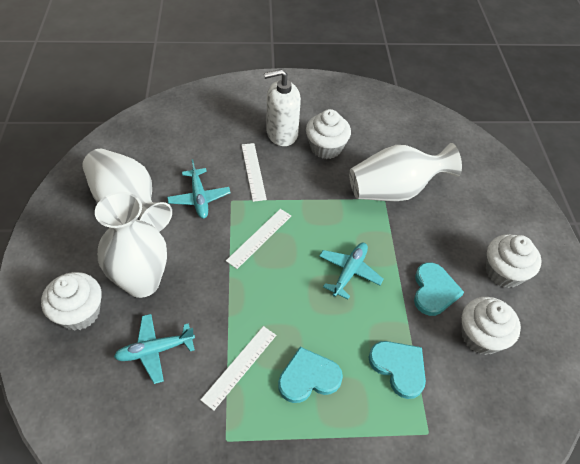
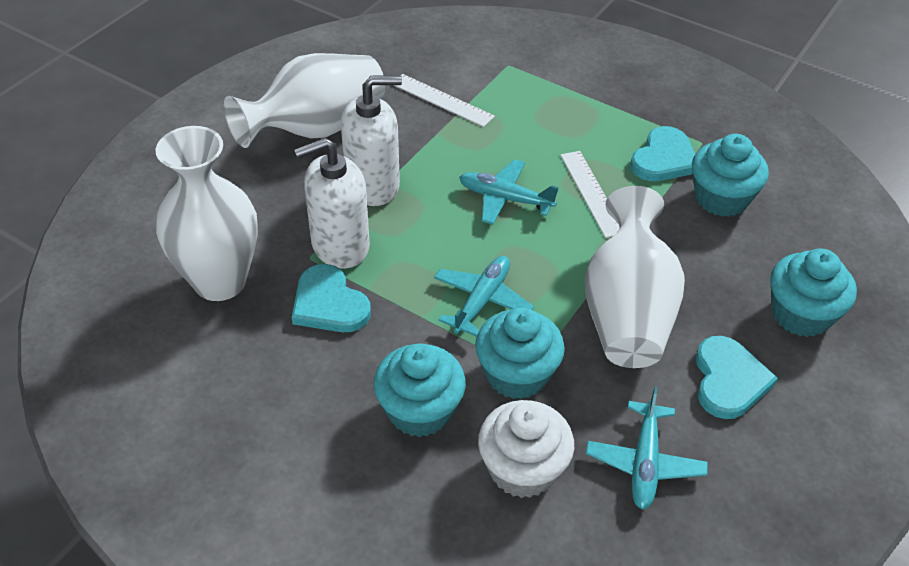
turquoise cupcake: none = 0 -> [374,344,466,437] [475,308,565,399] [692,134,769,217] [770,248,857,337] = 4
white cupcake: [41,272,102,330] [306,109,351,159] [462,297,521,355] [486,234,542,288] = 4 -> [478,400,574,498] = 1
white ruler: [200,326,276,411] [226,209,291,269] [242,143,267,202] = 3 -> [393,74,495,127] [560,151,620,238] = 2
white soap dispenser: [264,69,301,146] = 1 -> [294,138,370,269] [341,75,402,206] = 2

